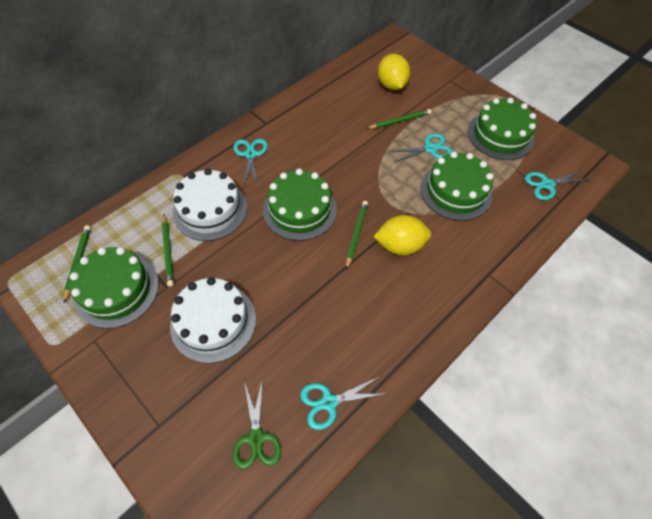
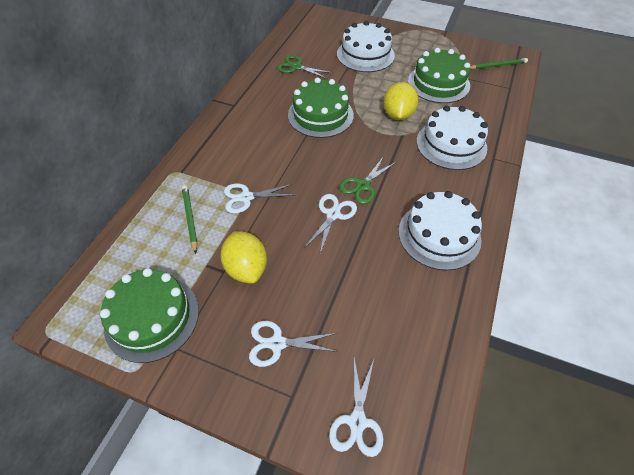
green cake: [70,247,159,329] [263,169,337,241] [421,152,493,221] [468,98,537,160] = 4 -> [100,268,199,363] [288,77,354,138] [408,48,470,103] = 3
green pencil: [64,225,91,303] [162,215,174,287] [346,201,368,270] [366,109,431,129] = 4 -> [182,185,197,254] [470,58,528,70] = 2
green scissors: [232,377,281,469] = 1 -> [277,55,333,79] [339,156,396,204] = 2
turquoise scissors: [234,139,268,187] [300,376,384,430] [389,133,453,163] [525,169,591,200] = 4 -> none = 0
white cake: [170,277,256,363] [172,169,247,241] = 2 -> [337,21,395,72] [399,191,482,271] [417,106,488,170] = 3
white scissors: none = 0 -> [224,183,296,214] [249,321,338,367] [304,194,357,254] [329,358,383,457] = 4

